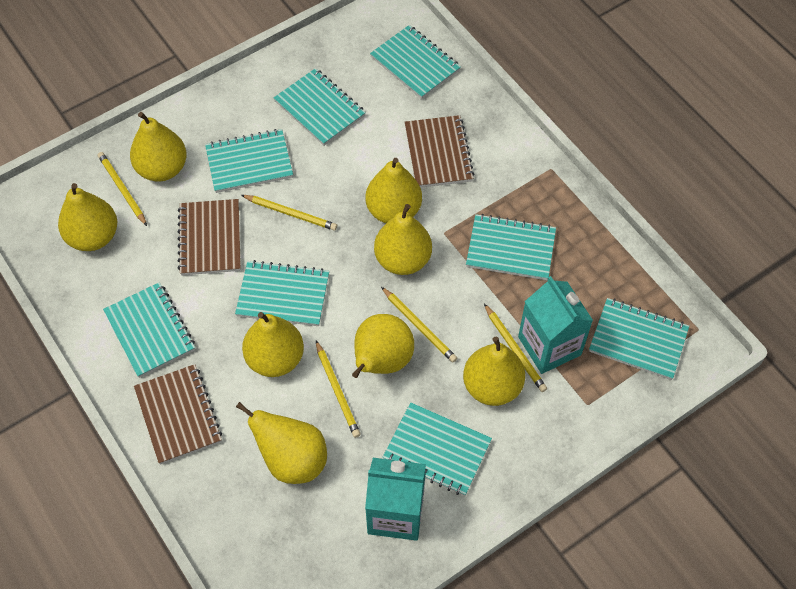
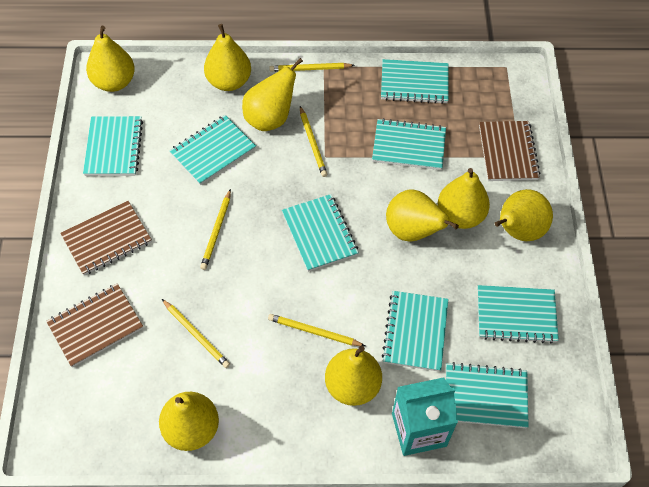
turquoise carton: [365,458,426,541] [518,276,593,374] = 2 -> [392,377,458,456] = 1

